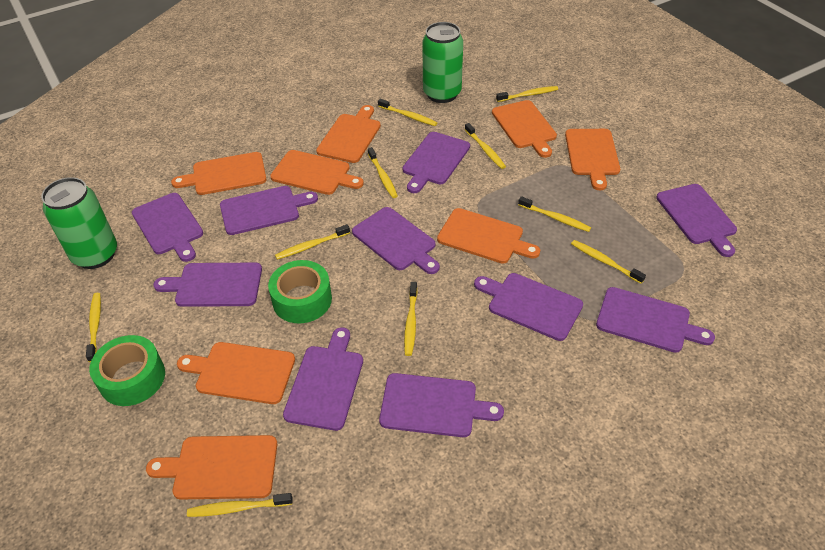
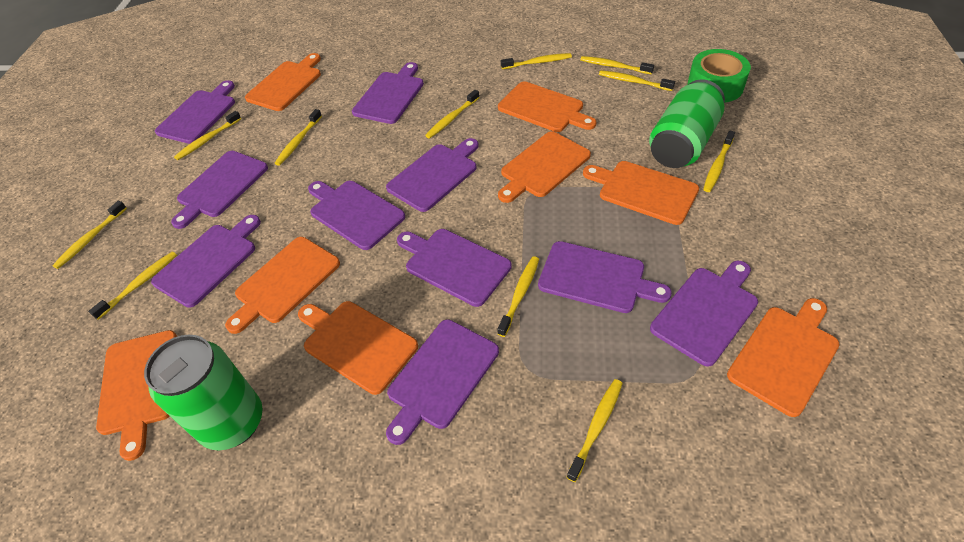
green tape: [89,335,165,406] [268,260,332,323] = 2 -> [688,49,751,102] = 1
yellow toothbrush: [86,293,101,362] [187,493,292,517] [275,224,350,260] [368,147,398,198] [378,99,437,126] [404,282,418,356] [465,123,506,169] [496,86,558,102] [518,196,591,232] [571,240,646,284] = 10 -> [52,201,127,269] [88,252,177,320] [174,111,241,160] [275,109,322,166] [425,90,480,139] [497,256,539,337] [501,53,572,69] [567,379,623,482] [580,56,654,74] [599,70,675,91] [703,130,735,192] = 11

